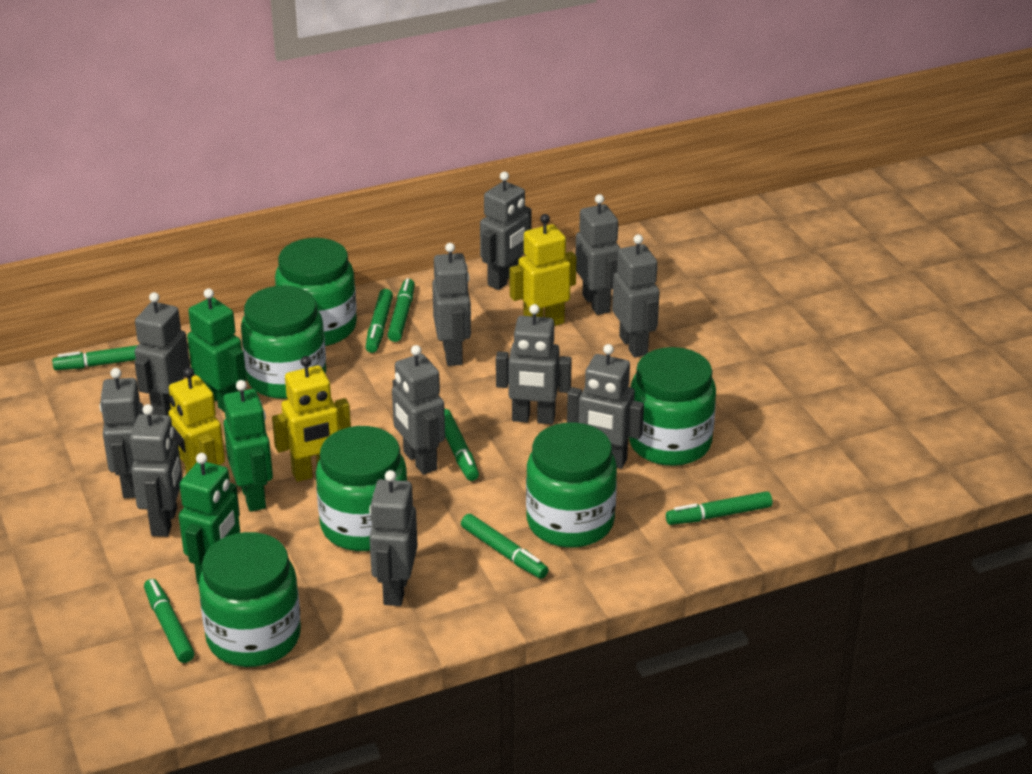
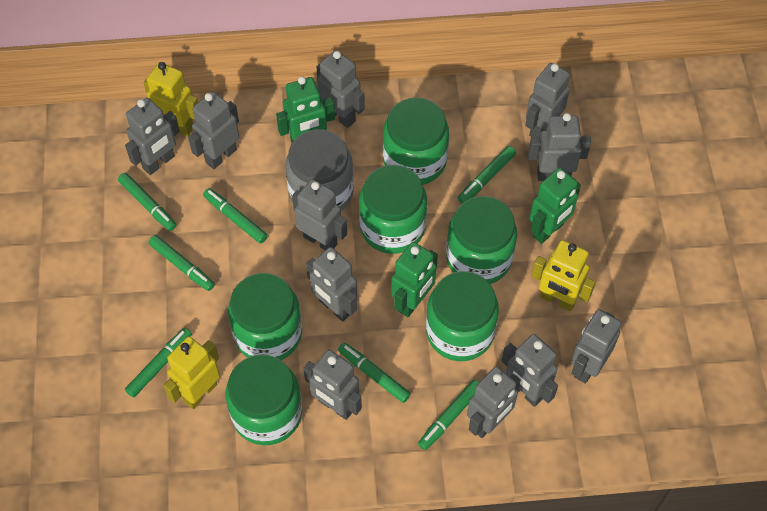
grey jar: none = 0 -> [285,129,354,211] = 1

